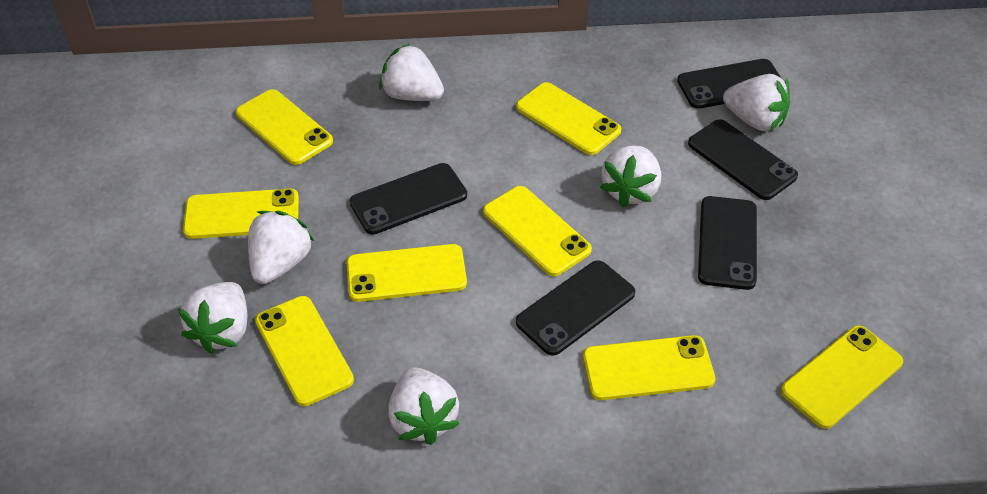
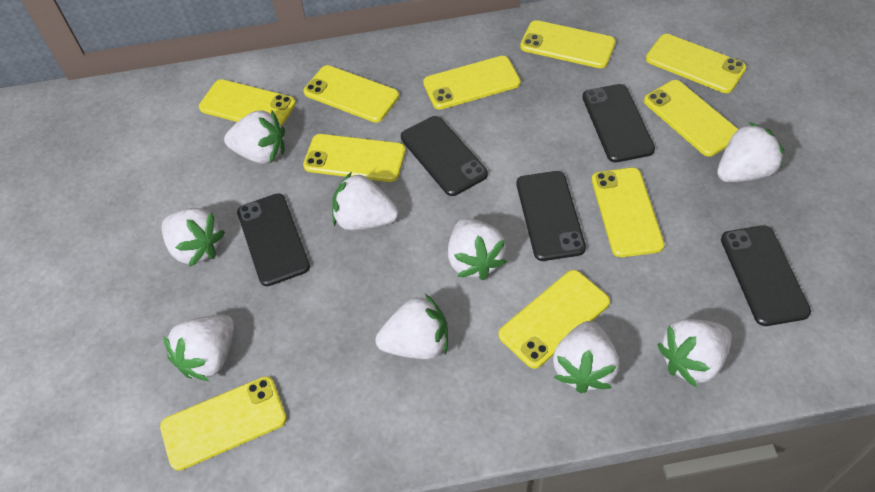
white strawberry: [178,282,247,354] [248,211,315,284] [379,43,444,101] [388,367,460,445] [600,145,661,207] [723,74,790,131] = 6 -> [162,208,225,267] [163,315,234,381] [224,110,285,164] [332,172,398,231] [376,294,448,359] [448,218,507,280] [553,321,619,393] [657,319,732,388] [717,122,785,182] = 9
yellow phone: [183,189,299,239] [236,89,333,165] [255,296,354,406] [346,244,467,302] [483,186,592,276] [516,82,621,155] [583,335,715,400] [781,325,903,429] = 8 -> [160,376,287,471] [199,79,296,126] [303,134,406,182] [304,65,399,122] [423,56,521,110] [498,270,610,369] [520,20,616,68] [592,167,664,257] [644,80,739,156] [646,34,746,93] = 10

